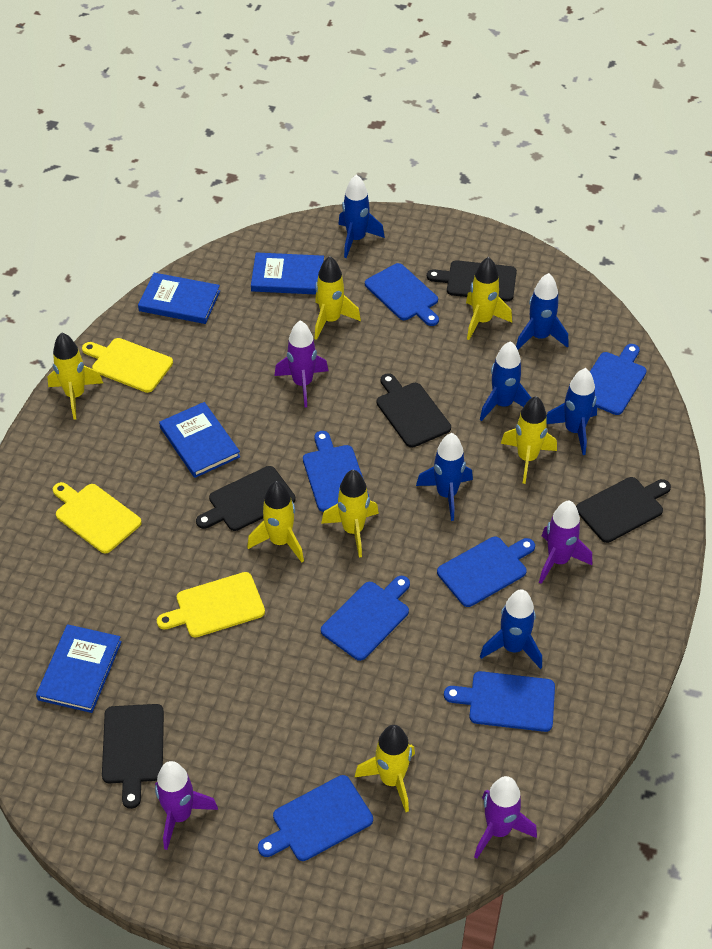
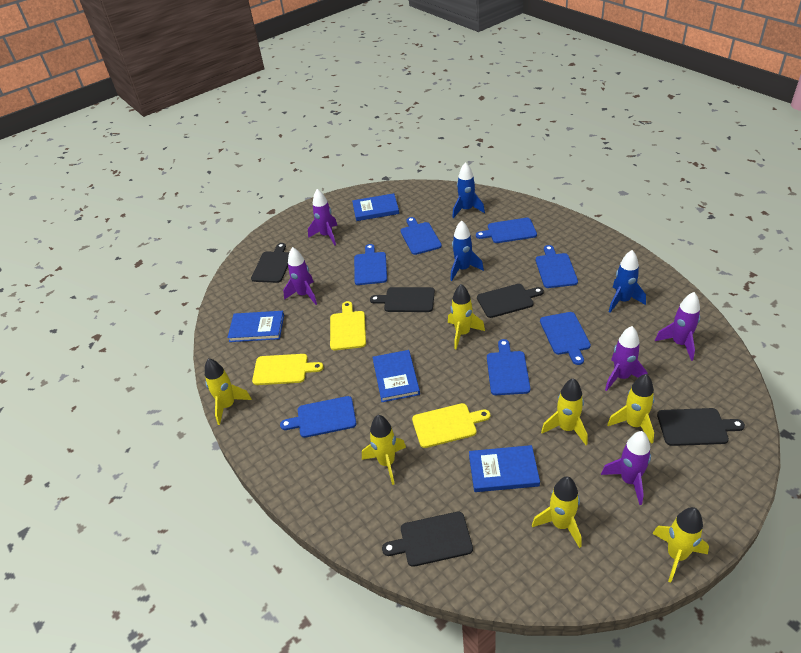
blue rocket: [338,174,385,258] [416,433,473,521] [480,341,531,421] [480,589,542,669] [516,273,569,349] [546,368,597,455] = 6 -> [450,220,484,281] [452,162,485,218] [609,250,646,313] = 3
purple rocket: [155,761,218,850] [274,320,328,407] [474,776,537,859] [539,500,592,584] = 4 -> [283,247,317,305] [308,189,338,245] [601,431,651,505] [605,326,648,391] [655,292,700,361] = 5

